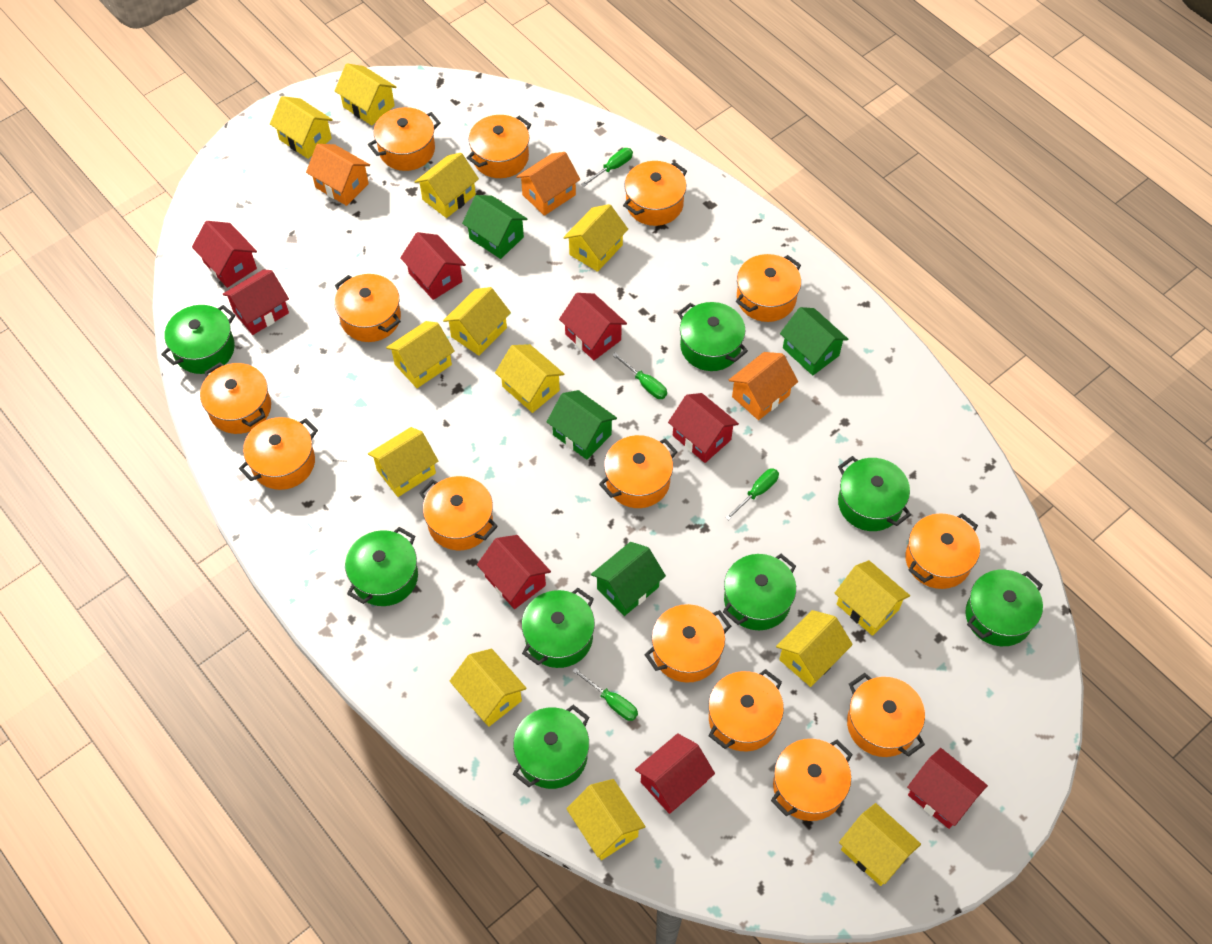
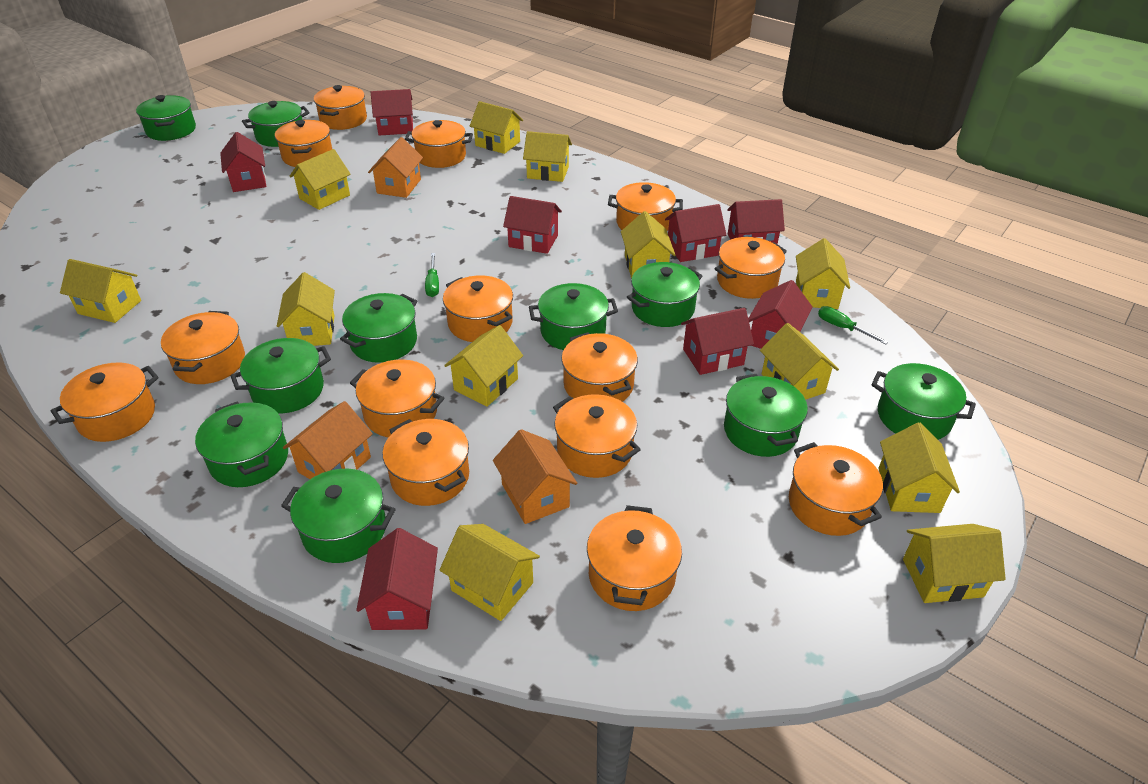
green house: [462,195,527,259] [547,390,617,460] [591,542,666,616] [780,307,849,376] = 4 -> none = 0
green pot: [161,305,236,374] [345,527,418,606] [513,705,589,789] [522,588,595,668] [677,302,748,371] [723,554,796,630] [838,456,911,531] [965,569,1043,646] = 8 -> [136,95,196,141] [195,401,288,487] [231,338,331,413] [242,101,310,147] [281,469,395,563] [340,293,417,363] [529,283,618,350] [627,262,702,327] [724,374,808,457] [871,363,976,440] = 10
green screwdriver: [572,668,638,721] [581,148,633,187] [612,353,667,399] [725,468,779,520] = 4 -> [425,253,439,297] [818,306,888,344] = 2
yellow house: [270,96,333,159] [335,63,396,125] [368,427,438,497] [386,321,455,388] [414,153,479,218] [443,287,511,356] [450,649,527,727] [495,344,564,413] [563,204,628,272] [566,779,646,860] [776,610,853,687] [835,560,910,636] [839,803,921,886] = 13 -> [60,259,141,323] [277,272,335,346] [289,149,351,210] [440,524,540,621] [444,325,523,407] [470,101,523,154] [523,131,572,182] [621,211,675,279] [760,323,839,400] [796,238,850,309] [878,423,960,513] [903,524,1006,603] = 12

